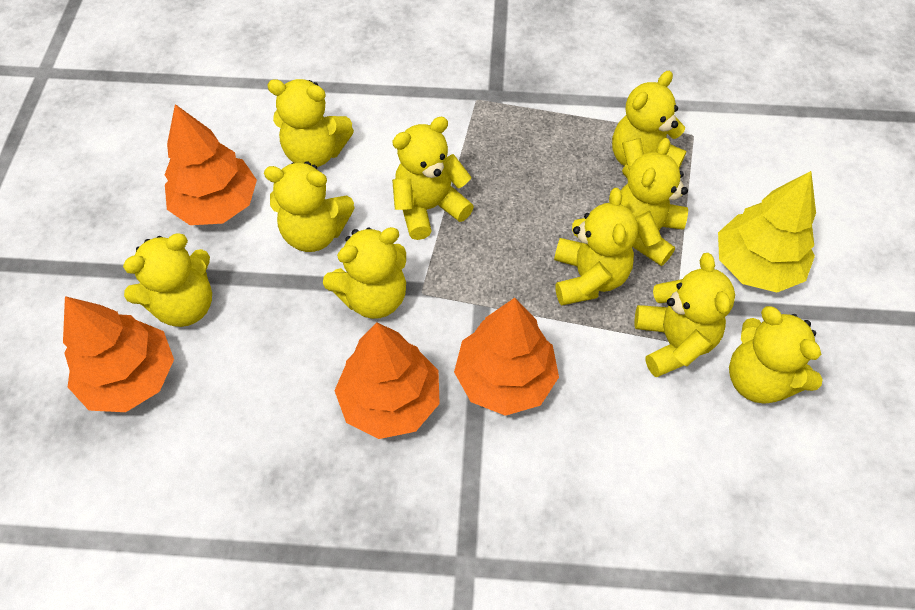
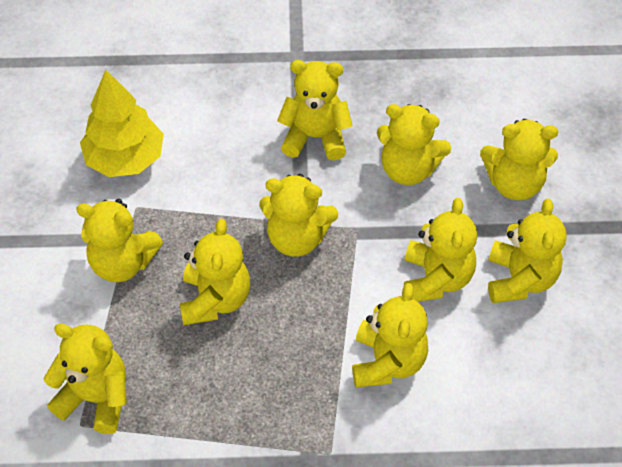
orange tree: [63,296,174,412] [165,104,257,225] [334,323,440,439] [454,298,559,416] = 4 -> none = 0

